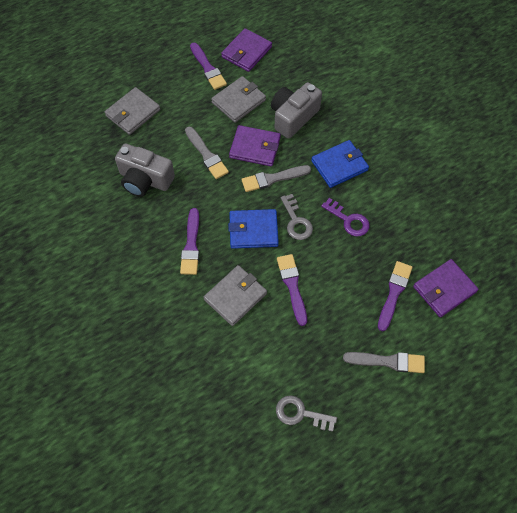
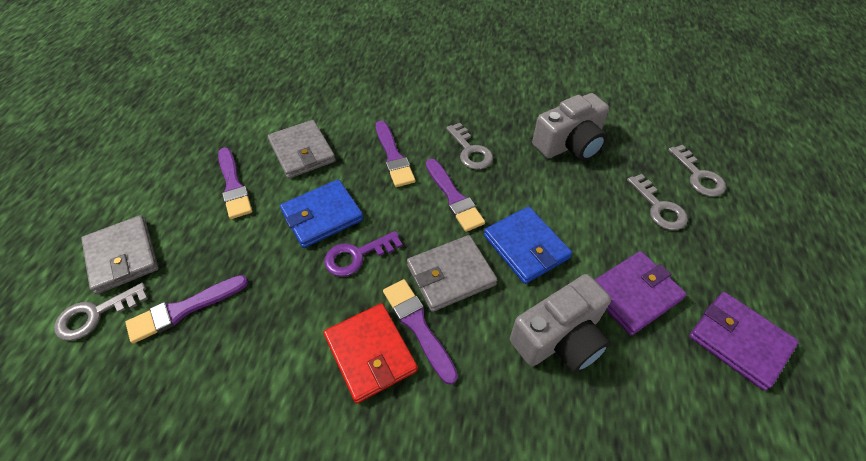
grey brush: [185,127,229,179] [241,165,311,192] [343,352,425,373] = 3 -> none = 0
grey key: [276,395,337,432] [281,194,313,240] = 2 -> [54,283,148,341] [446,123,493,170] [627,174,688,230] [668,145,726,197] = 4
purple brush: [180,208,199,275] [190,43,227,90] [277,254,307,326] [378,261,412,331] = 4 -> [125,275,248,344] [218,147,252,219] [376,121,415,187] [383,279,458,385] [426,159,485,232] = 5
purple wallet: [221,28,272,72] [229,125,281,166] [413,259,479,317] = 3 -> [594,251,687,335] [689,292,799,391] = 2
red wallet: none = 0 -> [324,303,418,404] = 1

